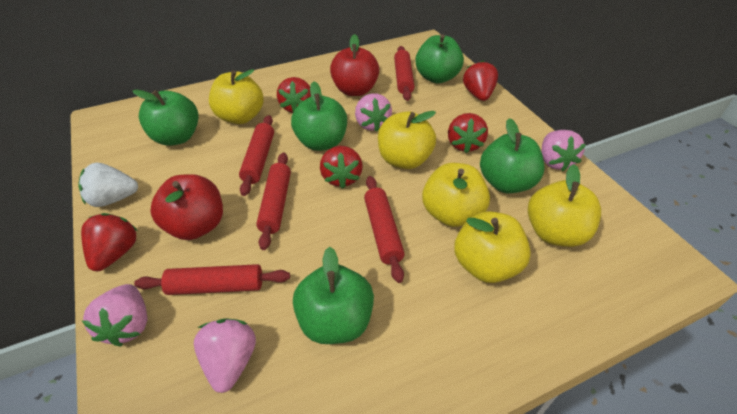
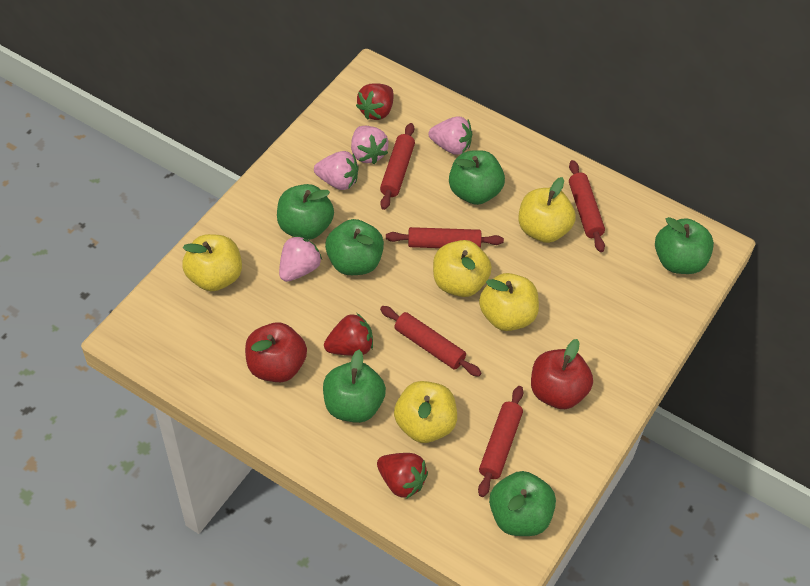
green apple: [132,89,199,146] [291,81,347,151] [293,247,374,344] [415,34,464,83] [480,118,544,193] = 5 -> [277,184,334,240] [323,350,386,423] [325,219,384,275] [449,150,505,205] [489,471,556,536] [655,217,714,274] = 6
red strawberry: [81,213,138,271] [277,77,311,113] [320,146,363,189] [448,113,488,153] [463,60,498,101] = 5 -> [324,313,373,356] [356,84,394,120] [377,453,428,499] = 3
white strawberry: [78,163,138,207] = 1 -> none = 0

